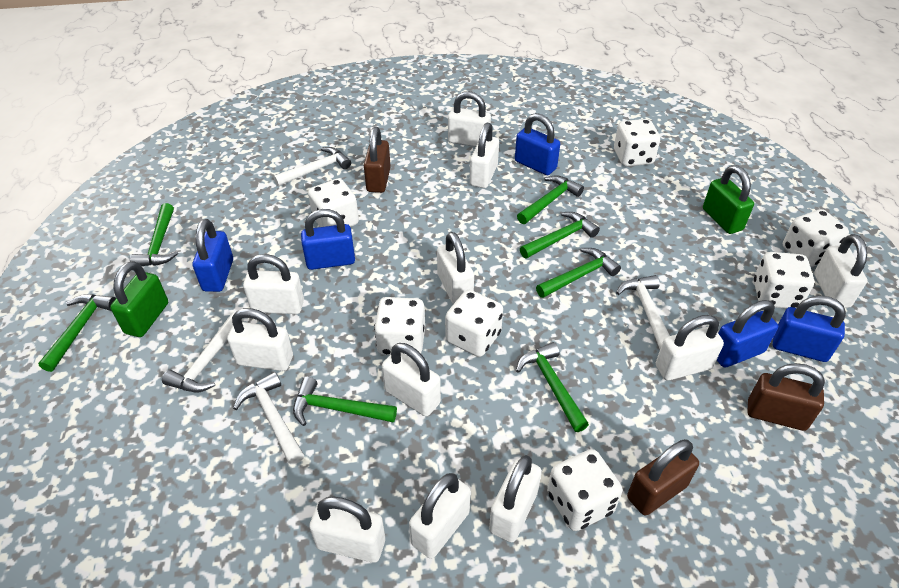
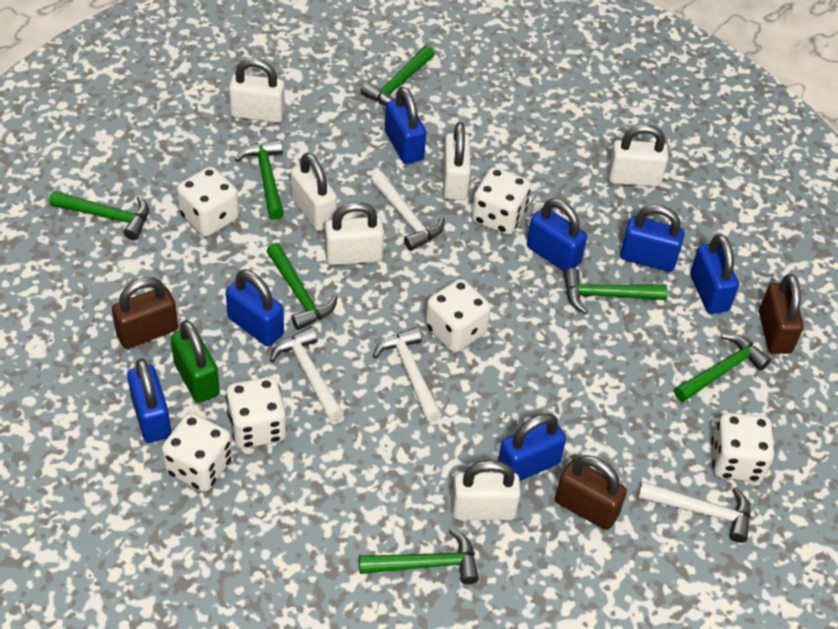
blue padlock: [193,219,233,292] [301,209,355,270] [515,113,560,175] [717,300,778,368] [773,296,846,362] = 5 -> [127,358,171,443] [226,270,284,346] [385,87,426,164] [498,413,566,481] [527,198,587,272] [620,205,685,272] [690,234,739,314] = 7
green padlock: [110,261,168,337] [703,165,754,234] = 2 -> [171,320,220,403] = 1
white dice: [308,178,359,227] [374,297,425,356] [445,290,503,357] [547,449,622,531] [614,119,660,166] [754,252,814,309] [783,209,849,267] = 7 -> [162,413,232,492] [177,167,239,237] [226,377,287,449] [425,279,491,353] [472,167,531,235] [711,413,774,482] = 6
white padlock: [227,308,293,371] [243,254,304,314] [309,496,385,563] [382,343,441,416] [409,473,471,559] [437,232,474,304] [448,91,491,147] [470,123,499,188] [489,455,542,542] [656,315,724,380] [814,234,867,308] = 11 -> [229,58,285,123] [291,153,337,231] [325,202,384,265] [443,122,471,200] [452,460,521,520] [608,124,668,187] = 6

